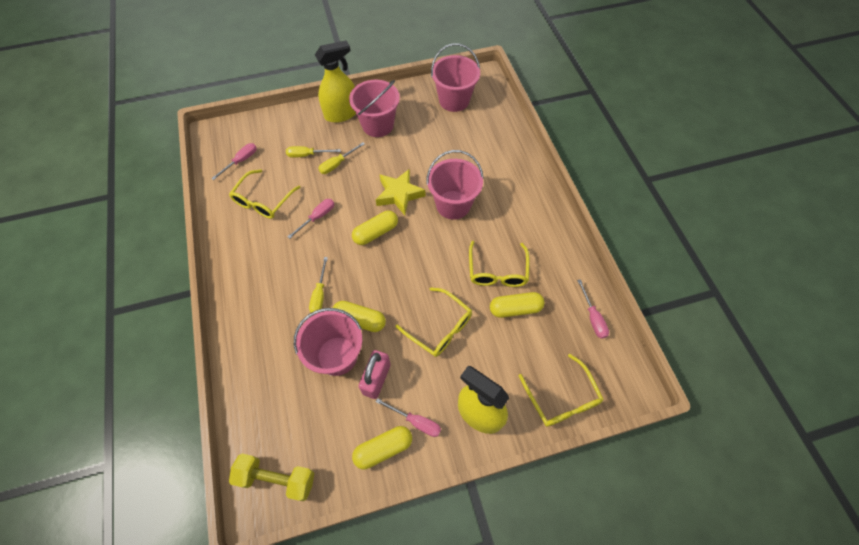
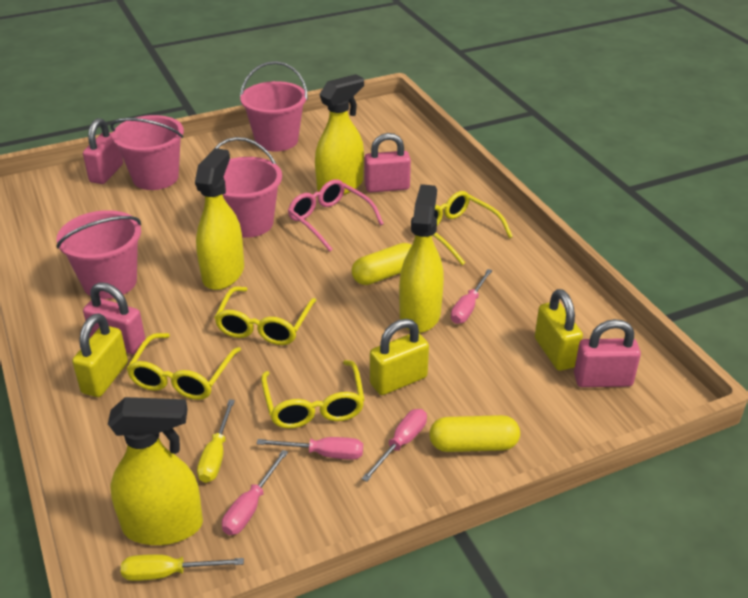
pink glasses: none = 0 -> [288,179,384,251] = 1
pink padlock: [358,350,391,399] = 1 -> [83,118,123,184] [83,282,146,354] [364,133,411,193] [574,319,641,387] = 4
yellow capsule: [333,301,386,332] [352,210,398,245] [352,426,412,469] [490,292,545,318] = 4 -> [352,243,412,285] [429,415,520,452] = 2
yellow dumbbell: [229,454,314,501] = 1 -> none = 0
yellow padlock: none = 0 -> [72,313,128,397] [370,319,429,395] [535,289,583,371] = 3
yellow screwdriver: [286,146,341,158] [309,257,328,313] [318,142,365,174] = 3 -> [121,554,244,581] [197,399,235,483] = 2
yellow spray bottle: [315,40,356,123] [458,366,509,434] = 2 -> [108,397,203,545] [195,148,244,290] [315,74,364,195] [399,184,444,333] = 4
yellow star: [376,169,425,215] = 1 -> none = 0

